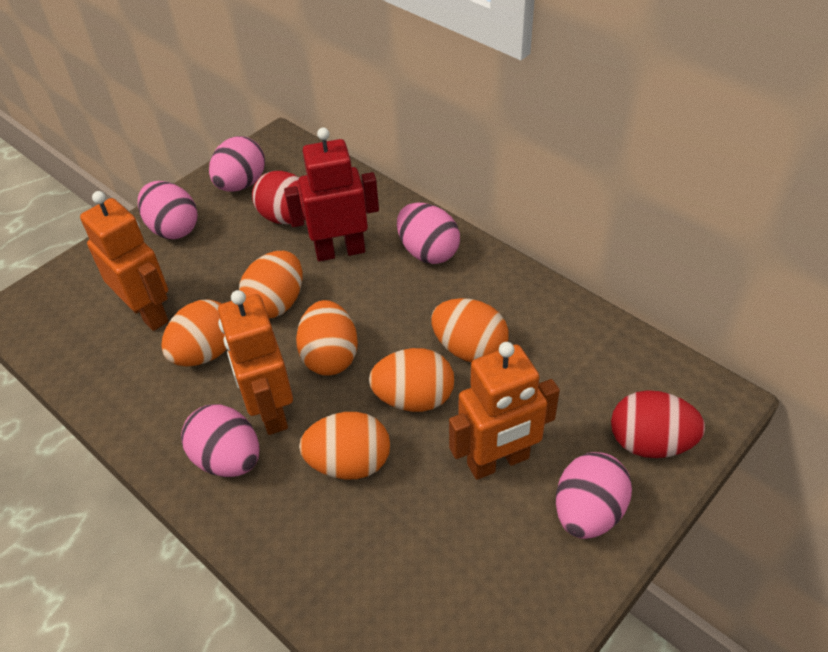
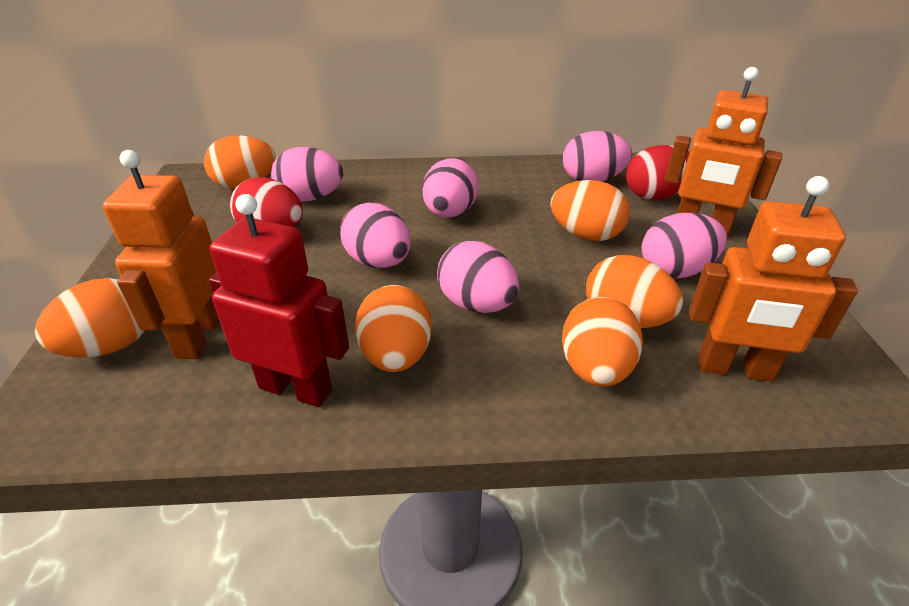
pink egg: [138,181,198,239] [181,404,259,477] [209,136,265,192] [397,203,460,264] [556,452,632,539] = 5 -> [271,147,343,202] [340,202,411,268] [422,158,479,218] [437,241,519,313] [563,131,632,182] [642,212,727,278] = 6

